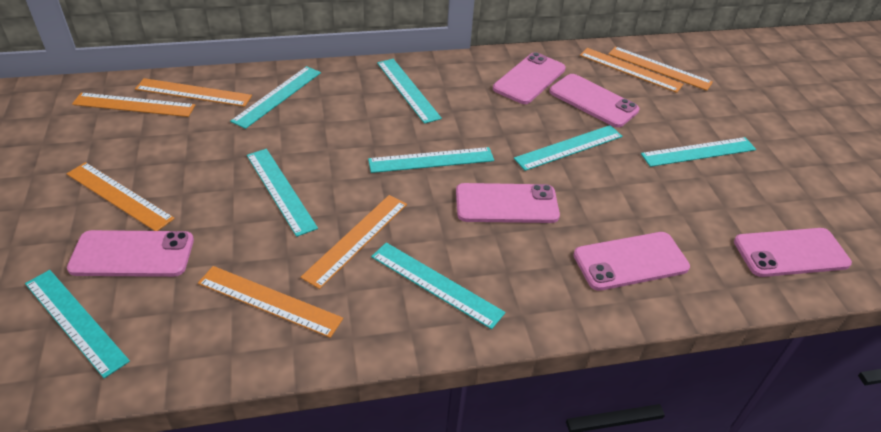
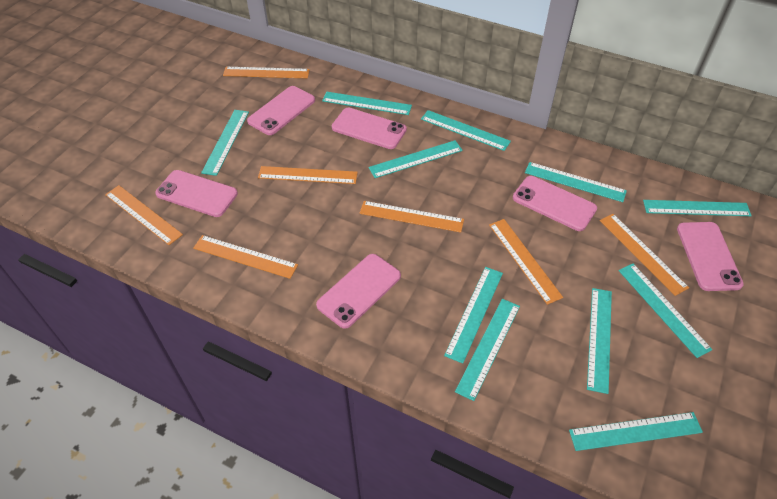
turquoise ruler: [25,270,130,378] [230,66,321,129] [247,149,318,237] [368,147,494,173] [371,243,506,329] [377,59,442,124] [514,125,622,171] [641,137,756,167] = 8 -> [201,110,249,176] [322,92,412,115] [369,140,463,178] [421,110,511,151] [444,267,503,364] [455,299,520,401] [525,162,627,202] [569,412,703,451] [587,288,612,394] [618,264,712,358] [643,200,752,216] = 11

